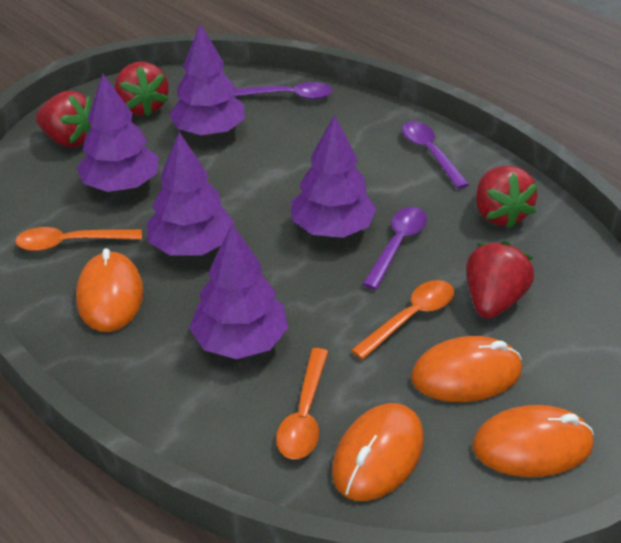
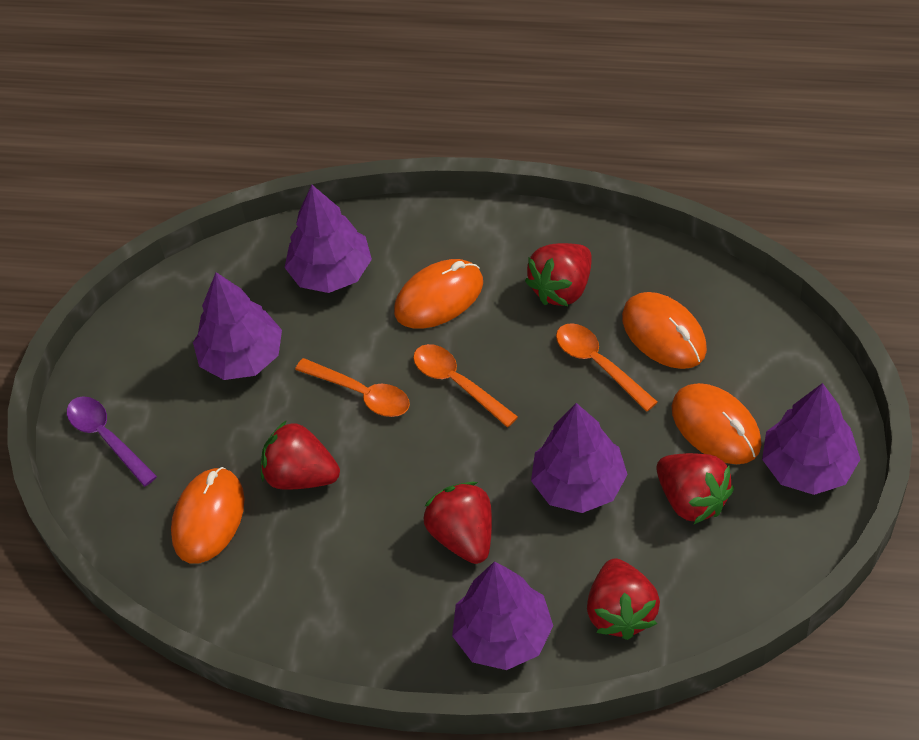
purple spoon: [233,82,333,100] [363,207,427,290] [402,121,469,189] = 3 -> [67,396,157,487] = 1
red strawberry: [36,91,92,147] [115,62,169,117] [466,241,534,319] [476,166,538,228] = 4 -> [261,420,340,490] [423,482,492,564] [525,243,592,306] [587,559,660,640] [657,453,734,524] = 5

